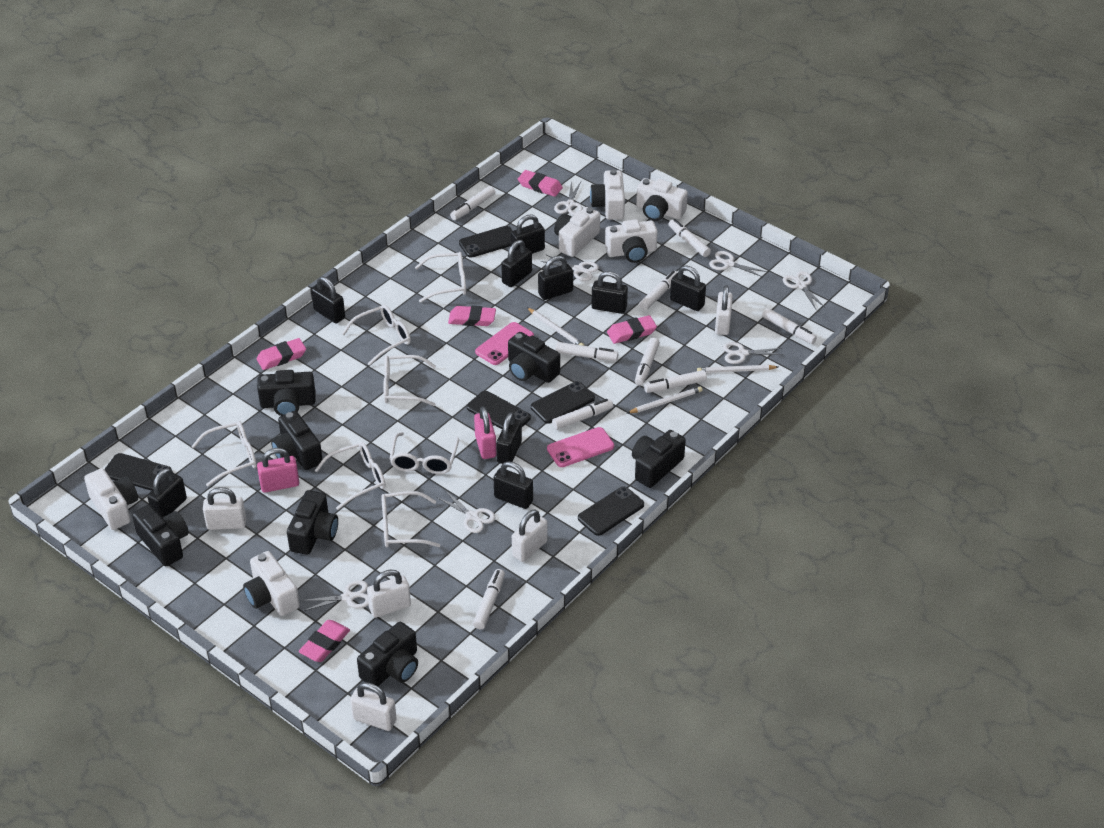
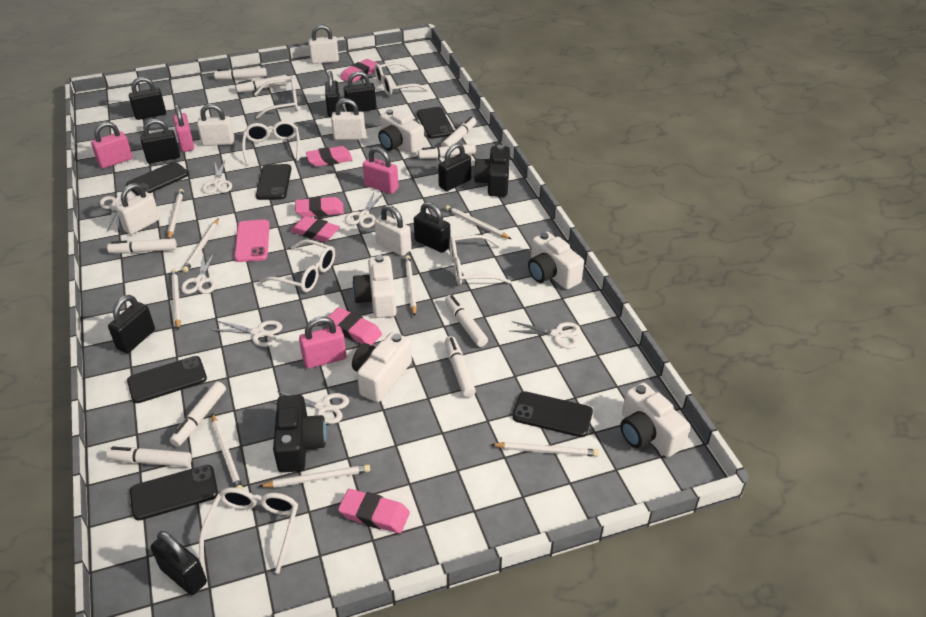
black camera: [132,504,189,566] [257,370,316,416] [271,411,323,470] [287,490,338,555] [357,622,418,686] [508,332,560,383] [632,430,686,488] = 7 -> [273,395,327,473] [474,145,510,197] = 2
black padlock: [147,468,187,518] [311,276,345,323] [494,461,533,509] [496,412,522,464] [501,240,532,287] [511,214,545,254] [538,256,573,300] [591,271,628,314] [670,265,706,311] = 9 -> [108,295,155,353] [129,77,166,120] [140,119,180,163] [151,531,207,595] [325,71,340,117] [344,71,377,112] [414,202,450,253] [438,143,471,191] = 8
black phone: [104,453,172,491] [459,226,513,258] [467,391,531,429] [531,381,595,424] [578,486,644,536] = 5 -> [126,162,189,196] [127,356,207,403] [130,465,218,521] [256,164,291,200] [417,107,454,139] [512,391,593,437] = 6
pink eraser: [256,338,306,370] [299,620,350,662] [448,306,496,326] [518,170,563,197] [607,315,657,344] = 5 -> [290,216,340,242] [295,197,344,217] [306,146,352,167] [328,307,382,345] [338,489,410,534] [340,59,377,83] = 6
pink padlock: [257,448,299,493] [474,406,496,459] = 2 -> [91,122,133,168] [173,104,194,152] [299,316,346,369] [363,147,399,194] = 4
pink phone: [475,322,534,365] [547,427,614,467] = 2 -> [234,220,270,262] = 1
white camera: [84,468,138,530] [243,551,300,616] [554,207,600,257] [590,169,625,220] [605,219,658,263] [636,178,688,221] = 6 -> [352,255,397,318] [352,332,412,402] [378,109,425,154] [528,232,584,289] [620,383,690,457] = 5
white glasses: [191,421,257,487] [315,442,386,510] [342,305,411,366] [381,491,440,547] [383,355,436,406] [390,432,459,474] [415,252,466,303] = 7 -> [199,487,298,574] [242,121,300,166] [254,77,298,119] [260,240,335,292] [375,62,428,96] [449,235,511,285] = 6
white pencil: [528,308,584,346] [628,386,702,413] [697,365,778,373] = 3 -> [167,189,184,239] [171,269,181,330] [182,218,219,273] [212,414,243,489] [259,465,370,488] [405,255,417,316] [445,205,511,239] [491,442,599,457] = 8

